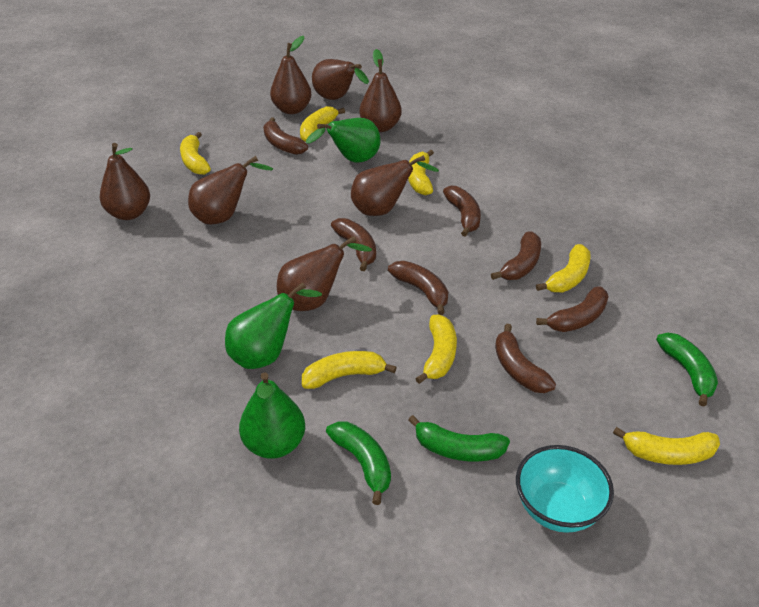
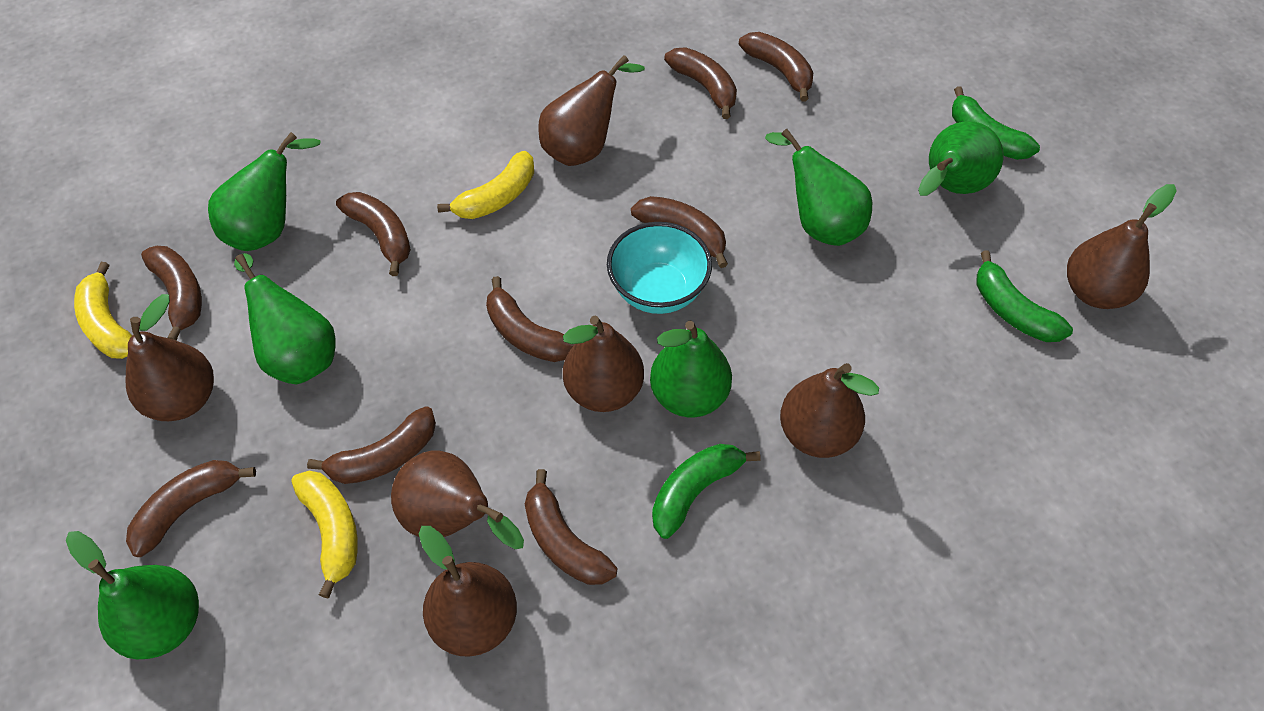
brown banana: [263,118,308,155] [331,218,376,271] [388,261,448,315] [443,186,481,237] [491,231,541,280] [495,324,556,393] [536,286,609,332] = 7 -> [126,460,256,557] [141,246,202,341] [307,406,436,484] [336,192,411,276] [486,276,575,362] [525,469,617,585] [631,196,728,268] [664,47,737,119] [739,32,813,101] = 9
green pear: [225,282,322,369] [239,372,305,459] [306,118,380,163] = 3 -> [66,531,199,659] [208,132,321,251] [234,253,335,385] [650,321,732,417] [765,129,872,246] [918,121,1003,196] = 6
yellow banana: [180,132,211,175] [300,106,345,142] [302,351,397,389] [408,150,434,195] [415,315,457,384] [536,244,591,292] [613,427,720,465] = 7 -> [74,262,132,359] [292,471,358,599] [437,151,534,219] = 3

